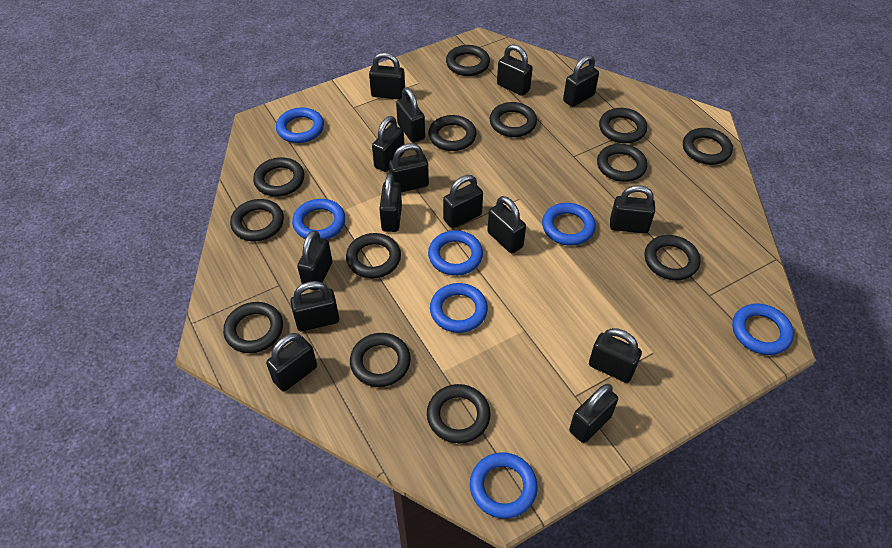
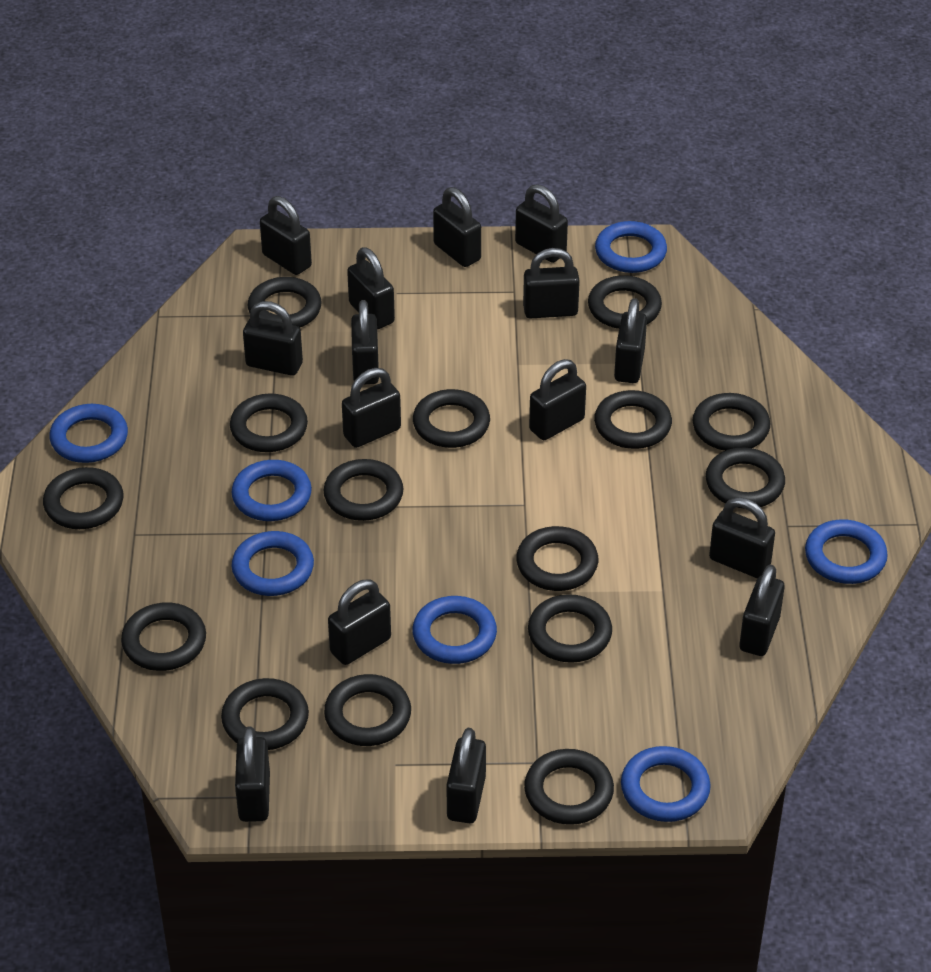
black ring: [223,302,283,353] [230,199,284,241] [253,157,304,197] [346,233,401,279] [350,333,411,387] [427,384,491,444] [428,115,477,151] [446,45,490,76] [490,102,537,137] [597,144,647,182] [599,108,647,143] [644,235,700,280] [683,128,733,165] = 13 -> [43,467,123,529] [121,602,206,671] [221,678,309,750] [230,394,308,452] [248,277,322,328] [323,459,404,521] [324,674,411,746] [413,389,490,448] [516,526,598,591] [524,749,614,825] [528,594,612,663] [588,275,662,329] [594,390,672,449] [693,393,770,451] [706,448,785,508] = 15

